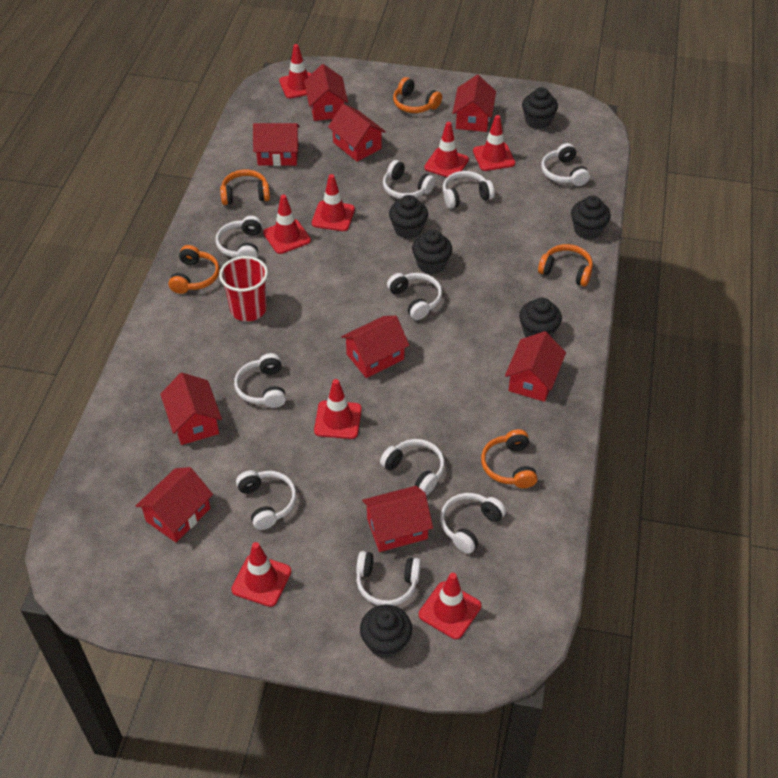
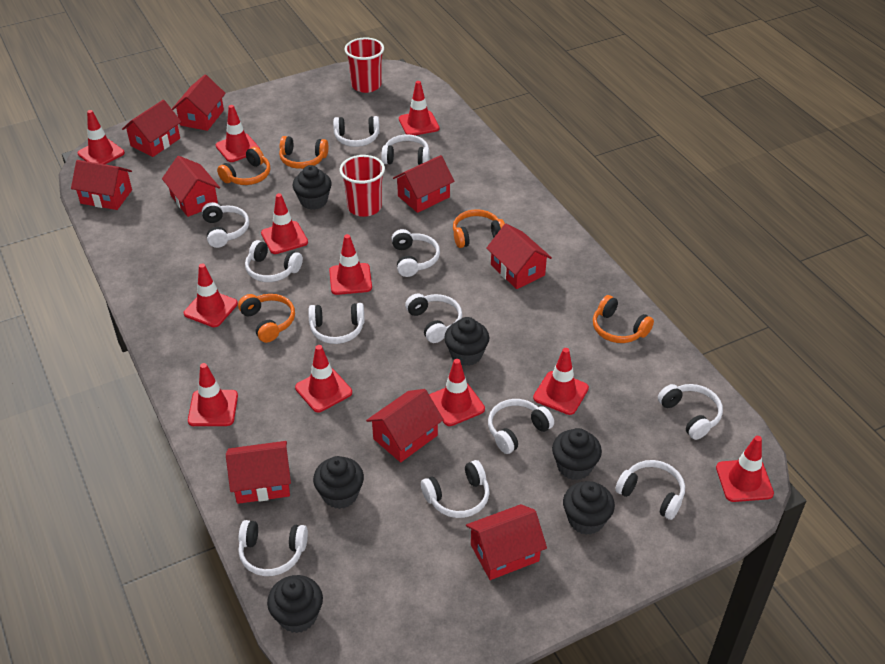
red cup: [219,256,268,321] = 1 -> [340,155,385,217] [344,37,384,93] = 2
red traffic cone: [231,542,291,607] [263,195,311,254] [279,44,311,98] [312,174,355,231] [314,379,362,439] [419,573,481,639] [424,122,469,177] [473,115,515,171] = 8 -> [78,110,125,164] [184,264,238,327] [188,363,238,426] [216,105,260,162] [261,193,308,254] [295,345,352,412] [329,234,372,295] [399,81,440,135] [430,359,485,426] [533,348,589,415] [716,436,774,502] = 11
white headphones: [216,216,262,258] [234,353,286,408] [236,470,297,530] [356,551,421,606] [380,439,445,495] [383,160,435,199] [387,273,442,320] [440,493,506,554] [443,171,494,209] [541,143,590,186] = 10 -> [202,202,249,248] [238,520,308,576] [245,240,303,282] [308,303,364,344] [333,116,380,147] [381,134,430,165] [391,229,440,277] [405,293,462,343] [421,460,490,518] [488,399,554,454] [615,460,685,520] [658,384,723,440] = 12

